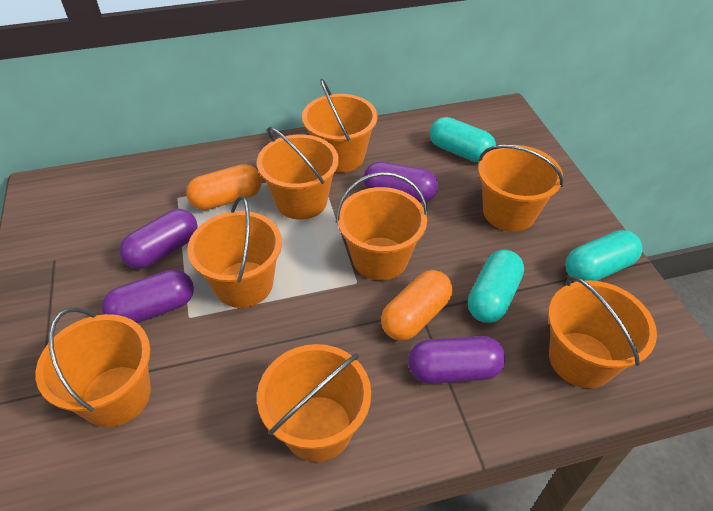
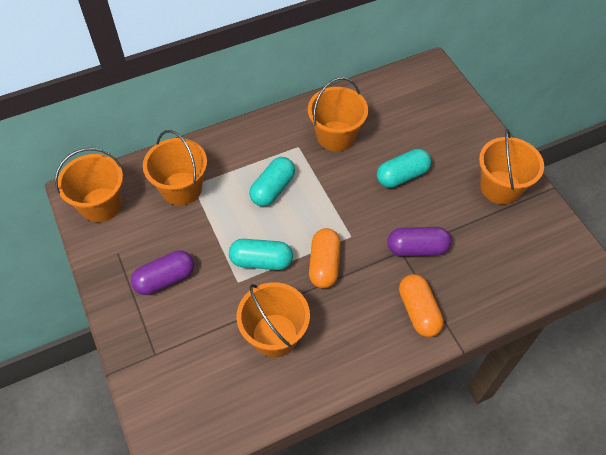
orange bucket: [36,307,151,427] [187,196,282,308] [257,127,339,220] [257,344,371,462] [302,79,377,173] [336,172,428,280] [478,145,564,232] [548,276,657,388] = 8 -> [55,148,123,222] [143,130,207,206] [236,282,310,357] [308,77,368,151] [479,129,544,204] = 5
purple capsule: [102,269,194,323] [119,209,198,269] [364,162,438,202] [408,336,506,384] = 4 -> [131,250,194,295] [387,227,451,256] = 2

